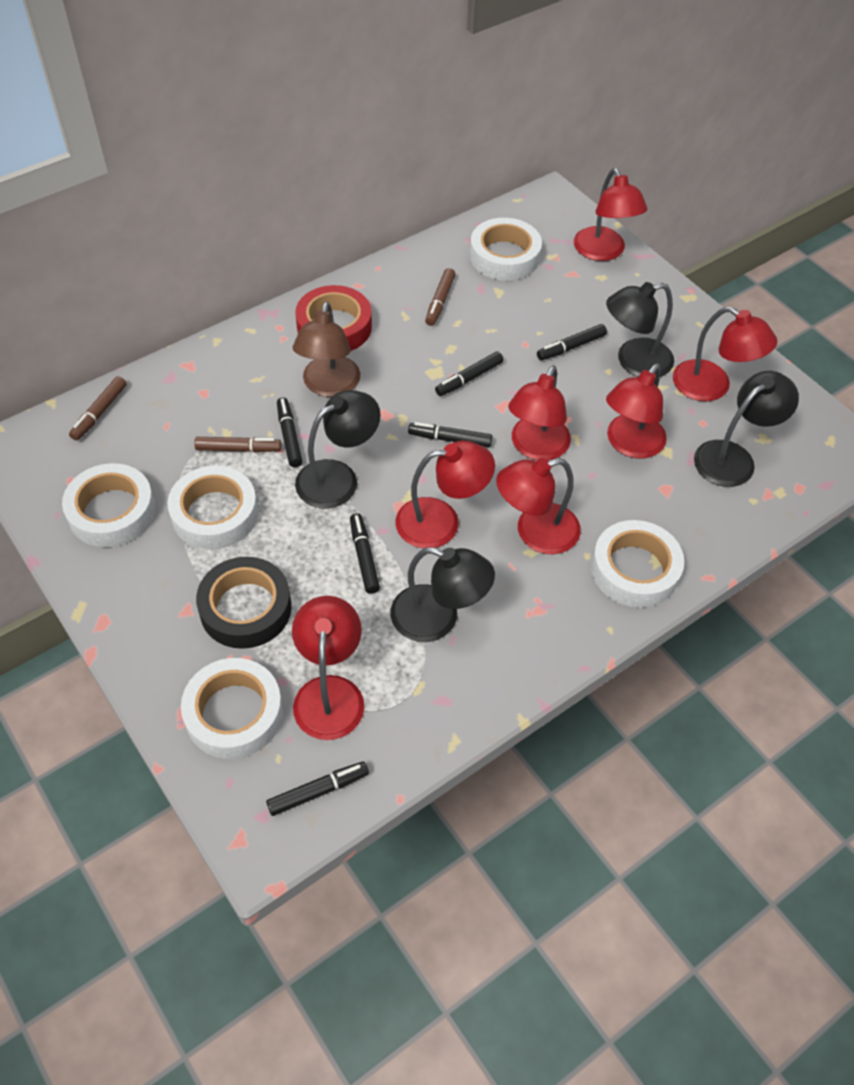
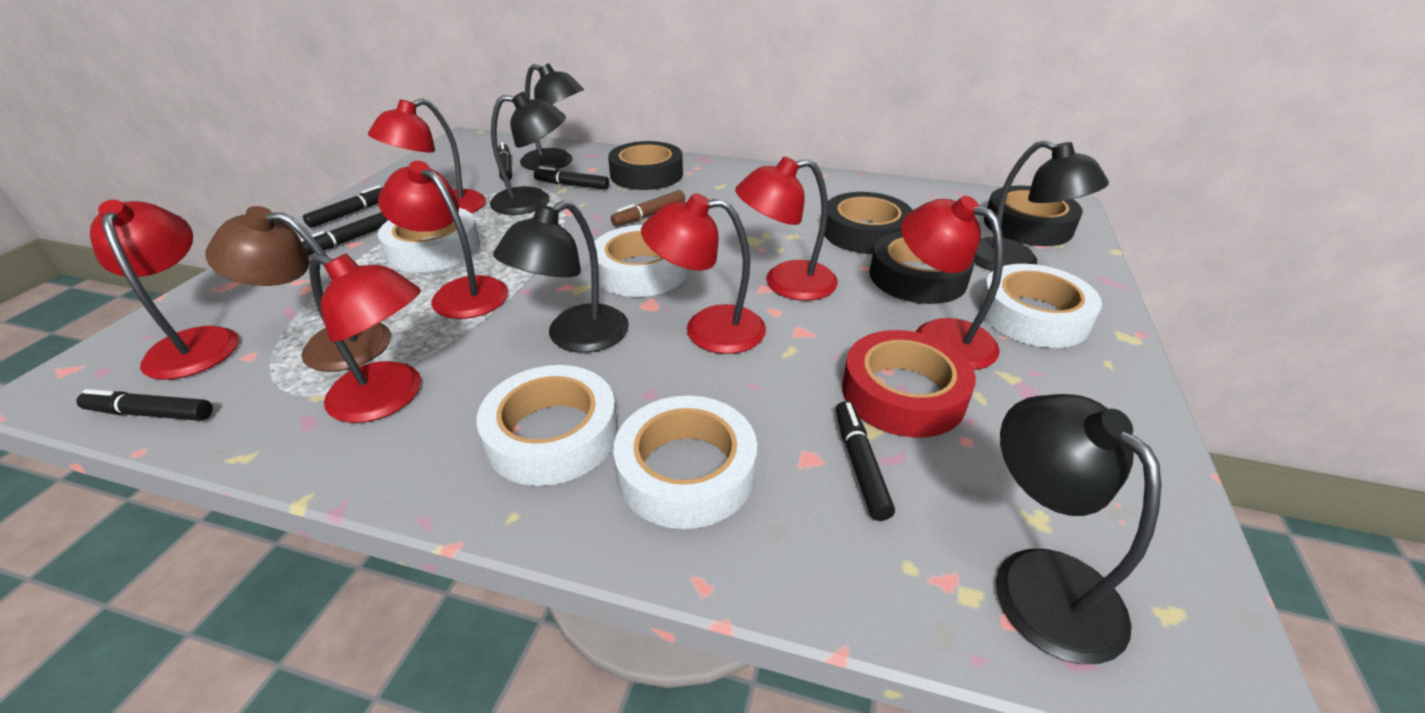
black lamp: [295,390,381,509] [391,547,495,642] [606,282,674,377] [694,371,799,487] = 4 -> [490,91,566,215] [493,200,629,353] [520,63,584,170] [974,140,1109,271] [996,394,1161,664] = 5
black tape: [196,557,291,649] = 1 -> [608,141,683,190] [824,192,912,254] [870,231,975,304] [984,186,1083,246] = 4
brown marker: [69,376,127,441] [194,437,281,452] [425,268,456,326] = 3 -> [611,190,685,226] = 1

